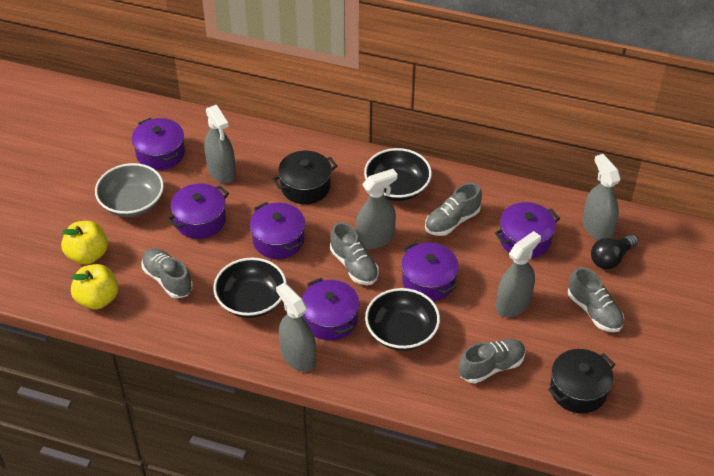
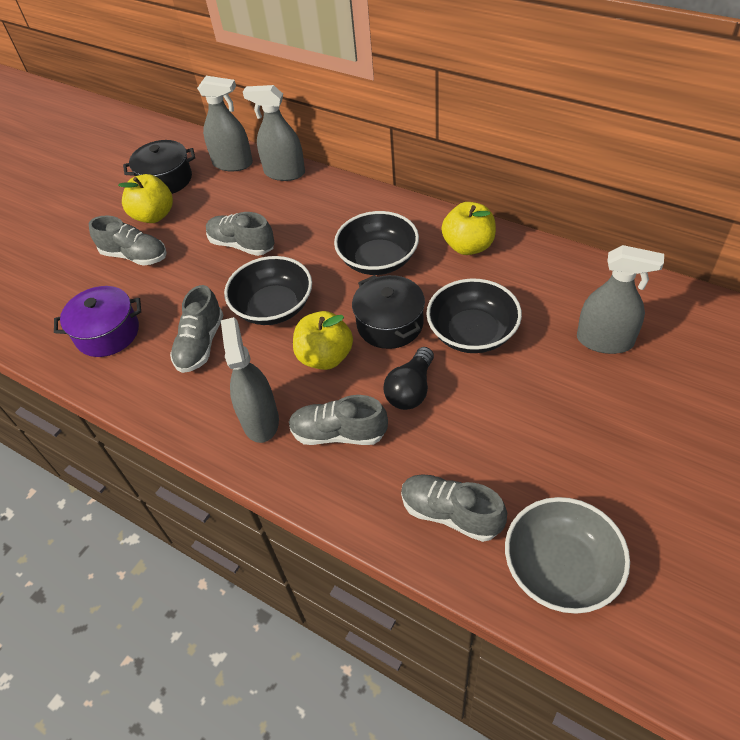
grey spray bottle: [204,105,236,183] [276,283,316,372] [356,169,398,249] [496,231,541,317] [582,154,621,240] = 5 -> [197,76,253,171] [221,317,279,443] [243,85,305,181] [577,245,664,354] = 4
purple pot: [132,118,185,170] [167,183,229,239] [250,202,305,259] [302,278,359,341] [401,242,459,301] [495,202,560,258] = 6 -> [54,286,141,357] = 1
yellow apple: [61,221,108,265] [71,264,119,309] = 2 -> [118,174,173,223] [293,311,353,370] [441,202,496,255] = 3

